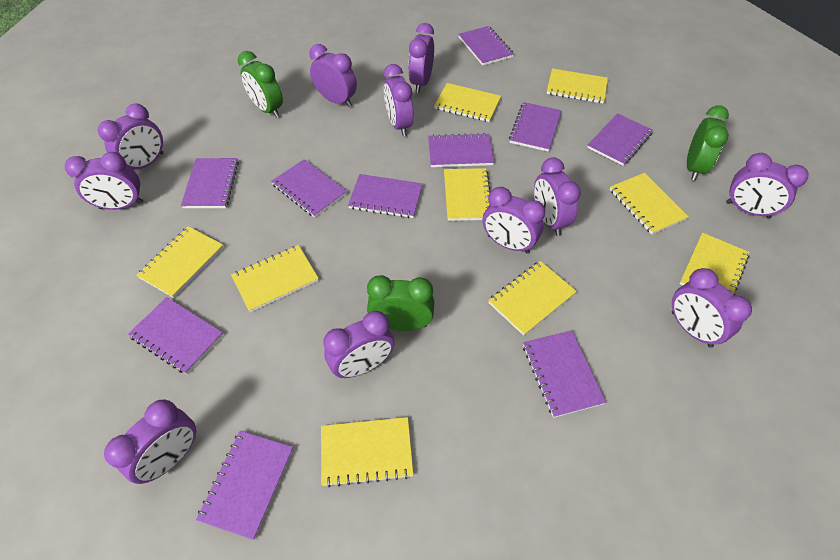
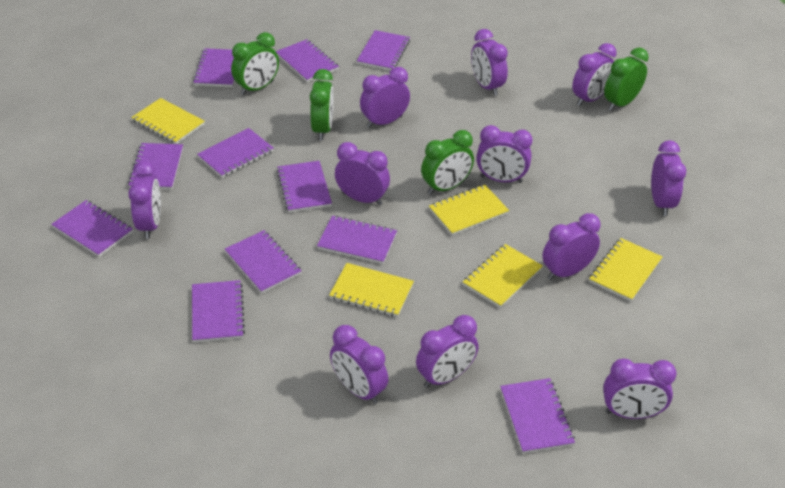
green clock: [238,51,283,118] [367,275,434,331] [687,106,729,181] = 3 -> [231,32,279,95] [310,69,334,140] [421,130,474,194] [604,48,649,111] = 4
purple notebook: [128,297,223,374] [181,158,239,208] [196,431,293,540] [271,159,347,218] [348,174,423,218] [428,133,494,167] [458,26,514,66] [509,102,562,152] [523,330,606,418] [587,113,653,166] = 10 -> [51,200,133,257] [128,143,183,190] [192,280,245,342] [193,48,234,87] [197,128,274,178] [225,230,302,294] [276,39,339,82] [277,161,332,212] [317,216,397,264] [357,30,410,70] [500,378,575,454] = 11
yellow notebook: [136,226,224,298] [231,245,319,312] [321,417,413,487] [434,83,501,122] [444,168,491,221] [488,261,577,336] [547,68,608,103] [610,173,689,235] [679,232,750,295] = 9 -> [131,98,205,144] [329,263,414,317] [429,185,509,236] [463,244,543,308] [589,238,662,301] = 5

